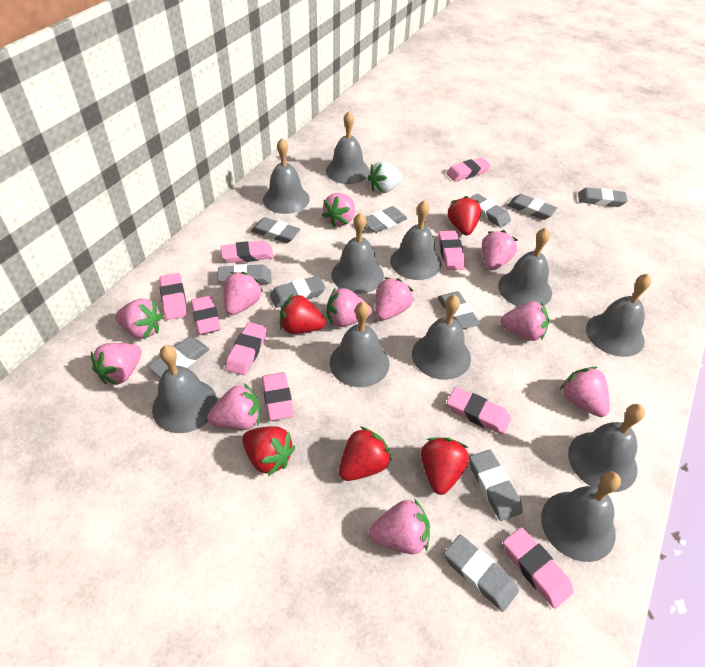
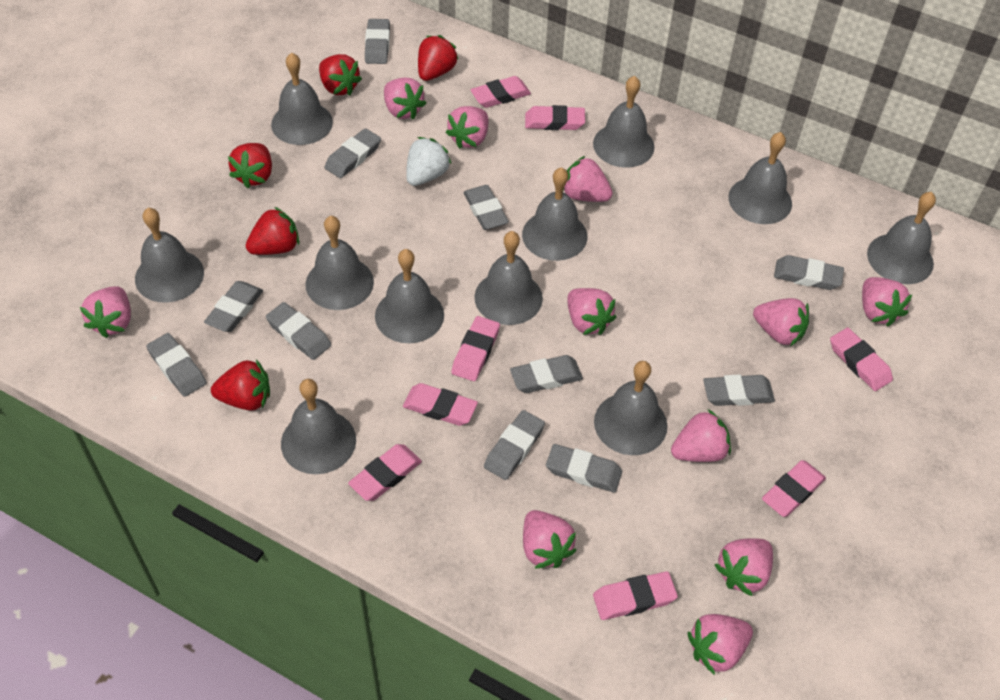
pink eraser: [159,273,187,320] [191,295,221,335] [221,241,273,263] [225,322,267,375] [262,372,294,421] [438,230,466,270] [446,157,491,181] [447,387,511,435] [503,527,574,609] = 9 -> [348,444,422,501] [403,383,478,426] [451,316,500,381] [470,76,531,108] [525,105,585,130] [593,571,678,620] [762,460,826,517] [830,328,893,391] = 8

